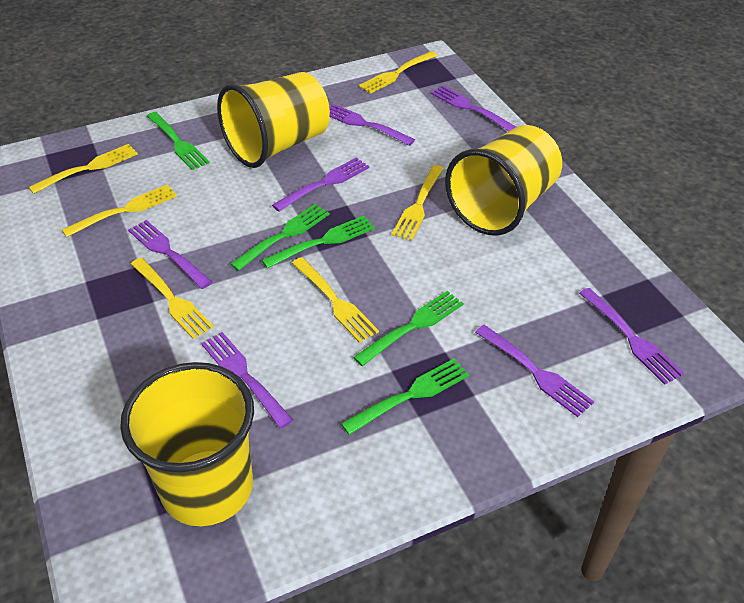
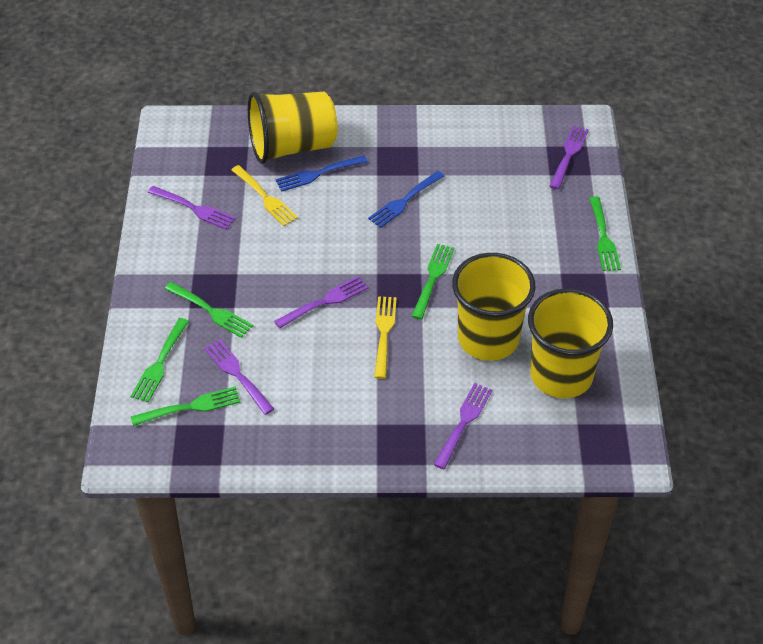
blue fork: none = 0 -> [275,155,368,192] [368,171,445,228] = 2
purple fork: [128,220,212,289] [201,332,293,429] [272,157,369,212] [329,104,415,146] [431,86,516,131] [475,325,594,417] [579,288,684,385] = 7 -> [148,186,236,230] [204,339,274,415] [274,276,368,329] [433,383,492,469] [549,125,589,189] = 5
yellow fork: [29,144,138,194] [62,184,177,237] [131,258,214,339] [292,257,379,343] [359,51,437,94] [392,165,444,241] = 6 -> [231,165,298,226] [374,296,397,379] = 2

